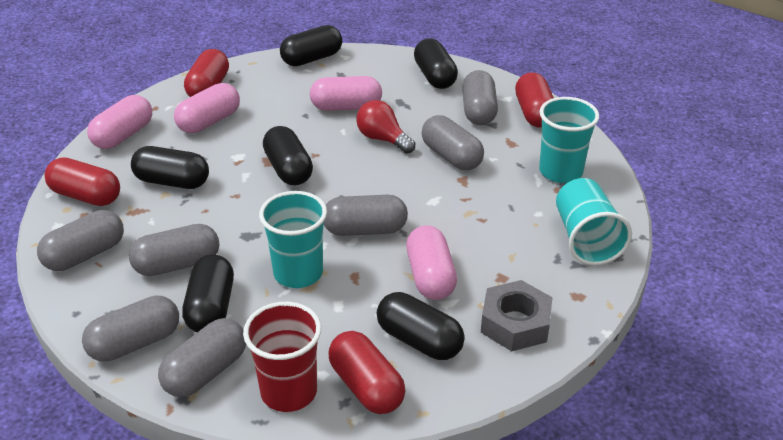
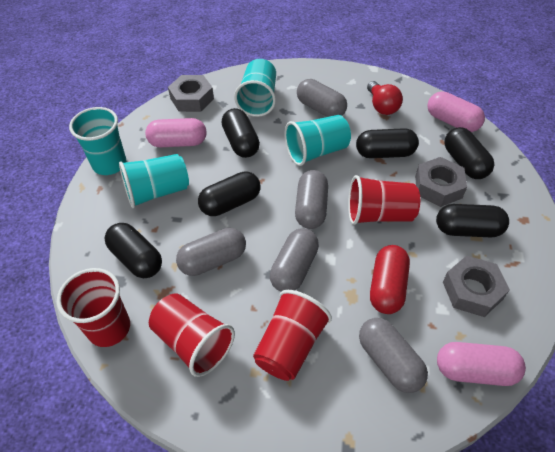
grey capsule: [37,210,124,271] [82,295,179,362] [129,224,219,276] [158,318,246,397] [324,195,408,236] [422,115,484,170] [462,70,498,125] = 7 -> [176,228,246,276] [270,228,319,292] [295,170,328,229] [297,79,347,117] [359,318,428,393] = 5
grey nut: [481,280,553,351] = 1 -> [168,75,214,112] [415,157,467,207] [443,256,510,317] = 3
pink capsule: [87,95,152,149] [174,83,240,133] [310,76,382,111] [406,225,457,300] = 4 -> [145,118,206,147] [427,91,485,132] [437,342,526,386] = 3
red capsule: [45,157,120,206] [184,49,229,97] [328,331,406,414] [515,72,554,128] = 4 -> [370,245,410,314] = 1
red cup: [243,302,321,412] = 1 -> [57,268,130,347] [149,293,235,377] [253,290,332,381] [348,175,420,225] = 4
turquoise cup: [259,191,327,288] [539,97,599,183] [556,178,632,265] = 3 -> [69,107,126,175] [119,154,189,208] [234,59,276,117] [284,115,351,166] = 4

